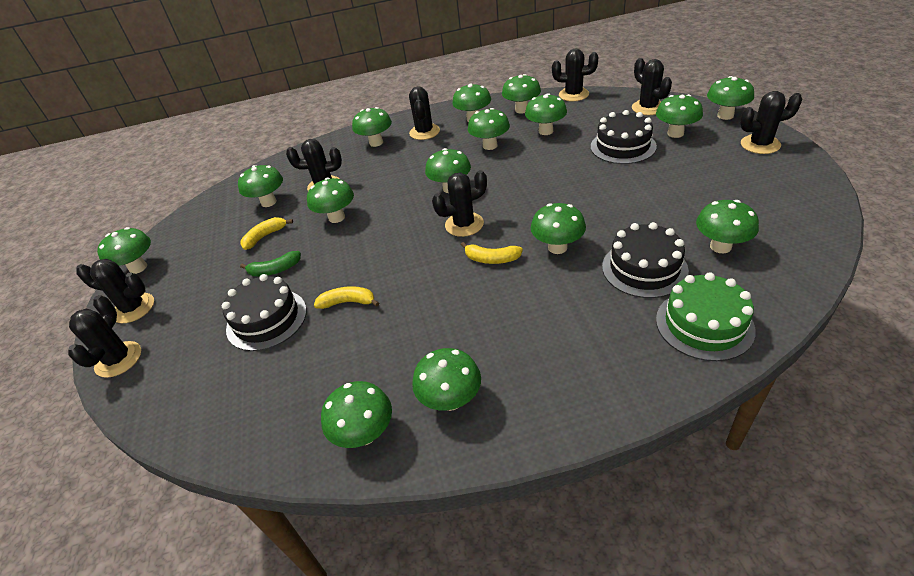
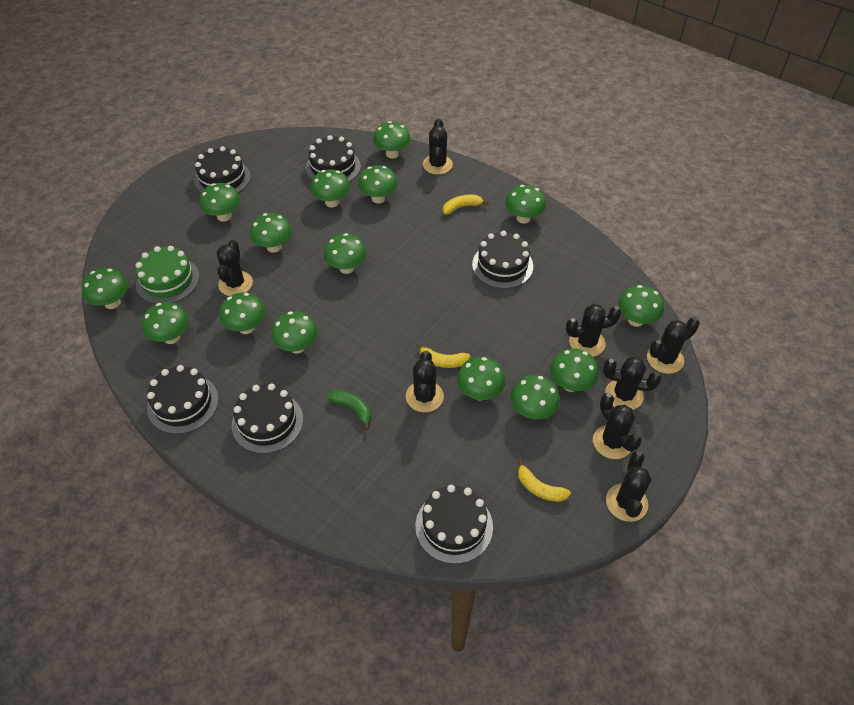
black cake: [222,274,307,351] [591,110,657,164] [602,222,689,298] = 3 -> [147,365,219,434] [194,146,251,193] [232,383,303,454] [306,135,361,182] [415,485,493,564] [472,231,533,289] = 6

